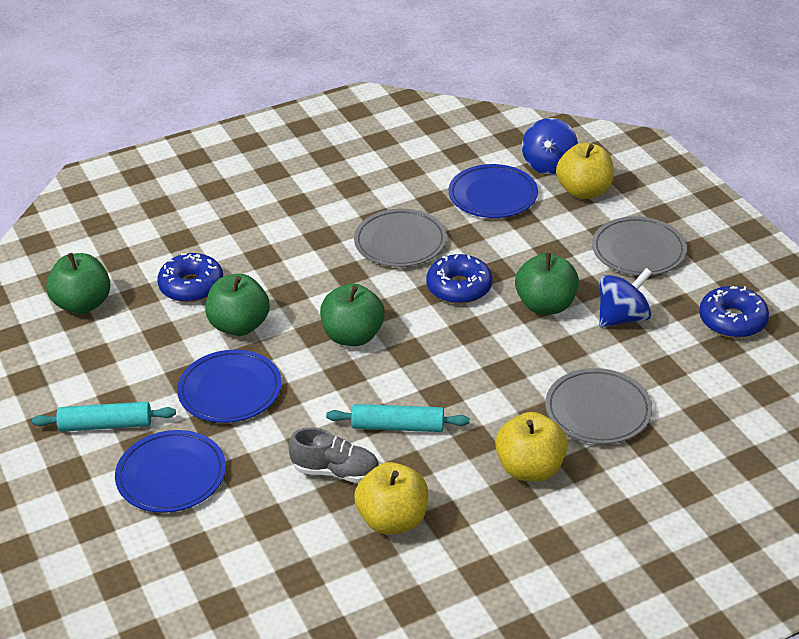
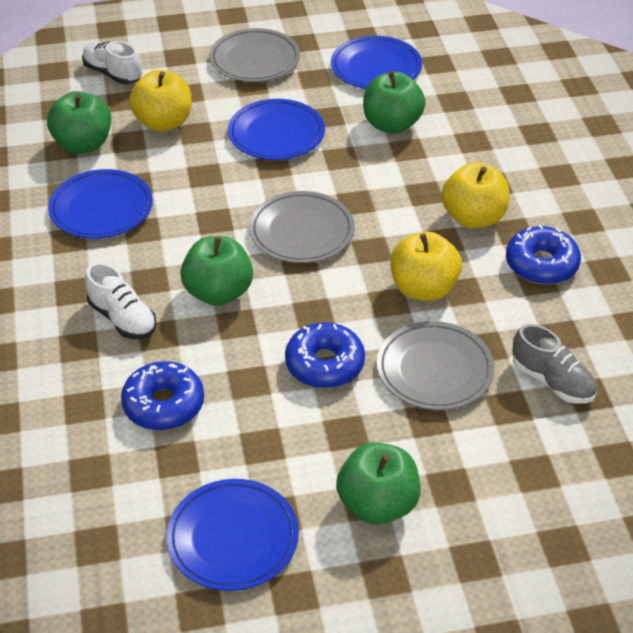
blue plate: [115,430,226,513] [177,350,282,423] [449,164,538,218] = 3 -> [48,169,153,239] [166,479,299,591] [228,99,325,160] [331,36,422,89] = 4
blue spinning top: [522,118,578,174] [599,268,652,328] = 2 -> none = 0
turquoise rolling pin: [32,402,176,432] [326,404,470,432] = 2 -> none = 0
white shoe: none = 0 -> [82,41,142,84] [85,263,157,339] = 2

